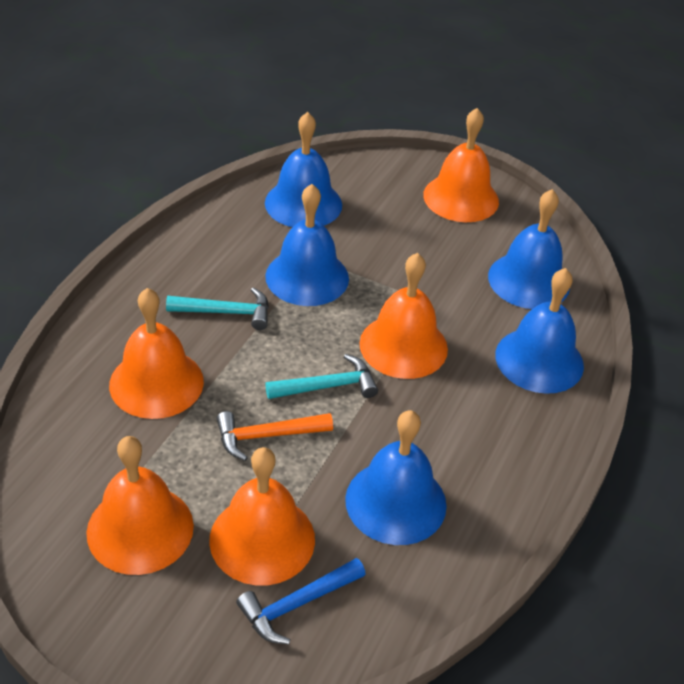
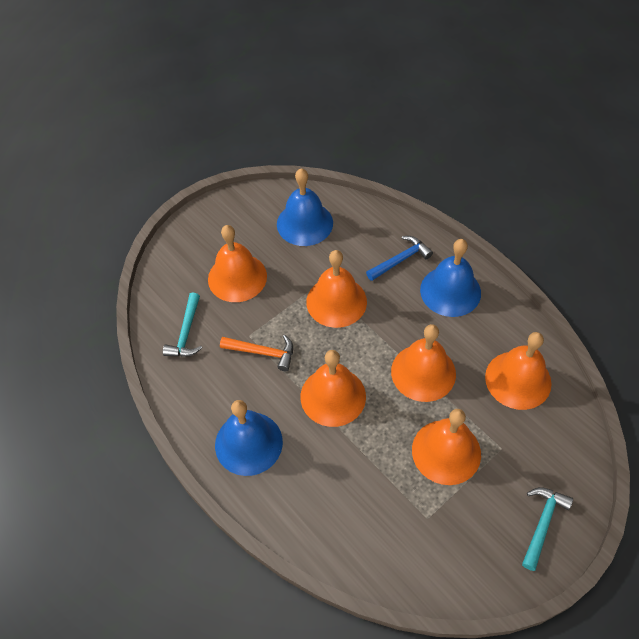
blue bell: [265,112,342,227] [265,184,349,306] [345,410,447,545] [488,189,570,309] [495,268,584,394] = 5 -> [215,400,283,476] [277,168,333,246] [420,239,481,317] = 3
orange bell: [86,436,194,575] [109,288,204,419] [209,447,315,586] [360,253,448,379] [423,108,499,222] = 5 -> [208,225,267,302] [300,350,366,427] [306,250,367,328] [391,324,456,402] [412,409,481,485] [485,332,552,410] = 6

